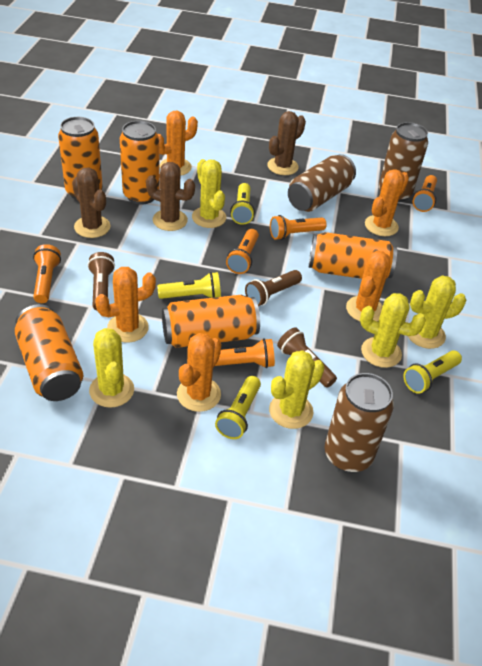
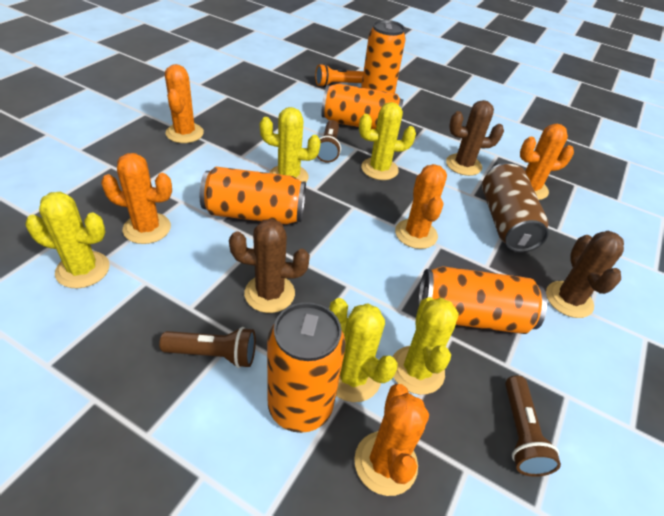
brown can: [288,154,356,212] [325,373,394,472] [379,122,428,202] = 3 -> [482,163,549,252] = 1
orange flashlight: [33,244,61,303] [215,338,275,368] [226,229,259,274] [270,215,327,240] [413,175,437,212] = 5 -> [315,64,363,87] = 1
yellow flashlight: [157,272,221,299] [215,376,261,439] [230,183,255,225] [403,350,462,394] = 4 -> none = 0

